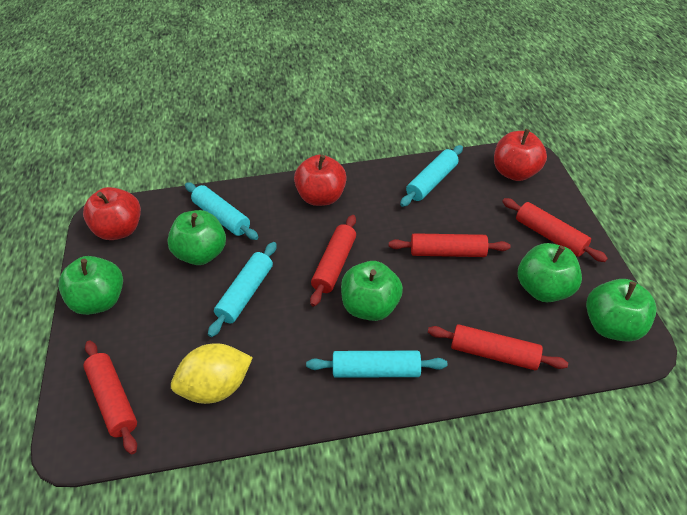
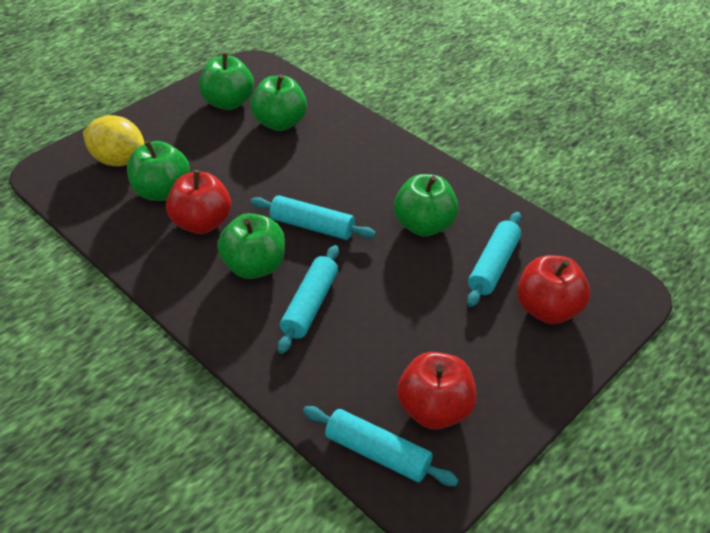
red rolling pin: [83,340,137,454] [310,215,356,307] [389,233,510,257] [428,324,568,370] [502,198,608,262] = 5 -> none = 0

